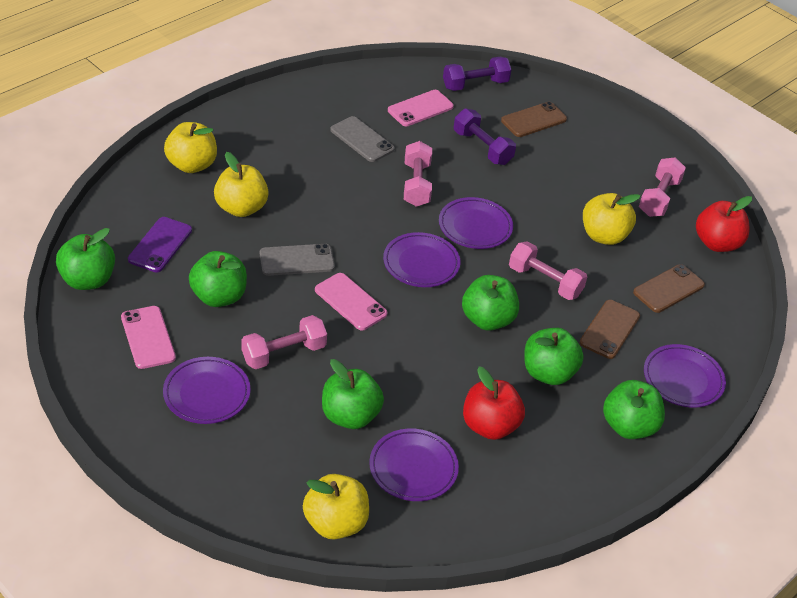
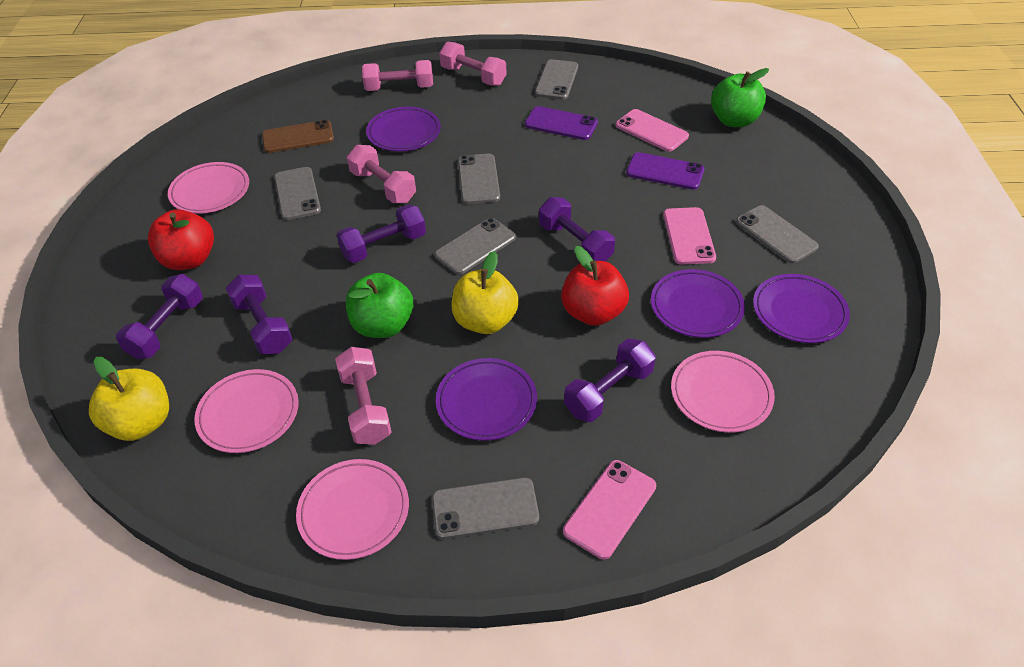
brown phone: [501,102,567,137] [580,300,640,359] [633,264,705,313] = 3 -> [262,120,334,153] = 1
green apple: [56,228,115,290] [189,251,247,307] [322,359,384,429] [462,275,519,331] [524,328,584,385] [603,380,665,439] = 6 -> [346,273,413,338] [711,68,769,127] = 2
grey phone: [260,244,335,276] [330,116,395,162] = 2 -> [274,167,321,220] [432,478,539,539] [435,218,516,275] [458,154,500,204] [535,59,578,100] [736,205,819,264] = 6
pink plate: none = 0 -> [168,162,249,214] [194,369,299,453] [296,459,409,560] [671,351,775,433] = 4
purple dumbbell: [443,57,511,91] [454,109,516,165] = 2 -> [116,274,203,359] [226,275,293,354] [337,204,426,263] [539,197,615,262] [564,338,656,422] = 5
purple phone: [128,217,192,273] = 1 -> [525,106,598,140] [626,152,704,190] = 2
purple plate: [163,357,251,424] [369,429,459,501] [383,232,460,287] [439,197,513,249] [644,344,726,408] = 5 -> [366,107,441,151] [436,358,537,441] [651,269,745,338] [753,274,850,343] = 4
yellow apple: [164,122,217,173] [214,152,269,217] [303,474,369,539] [583,193,640,245] = 4 -> [89,357,169,441] [451,251,519,334] = 2

